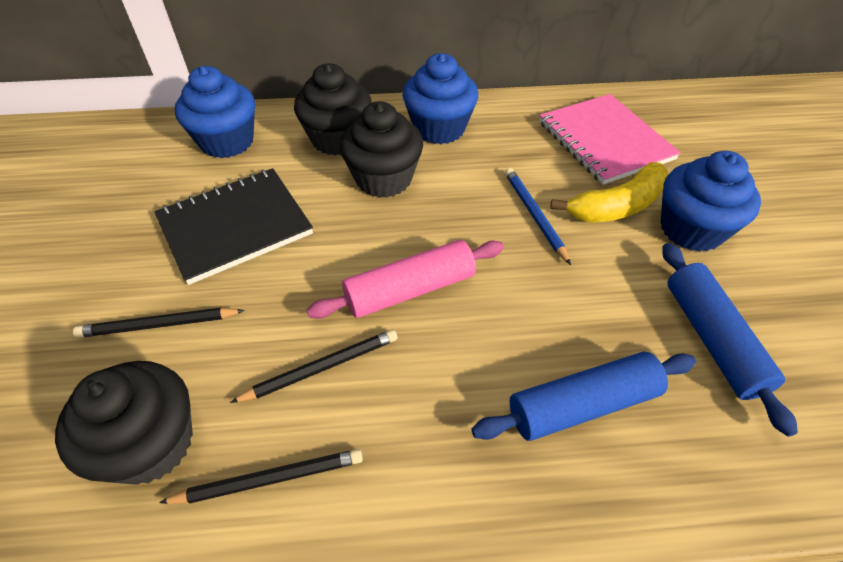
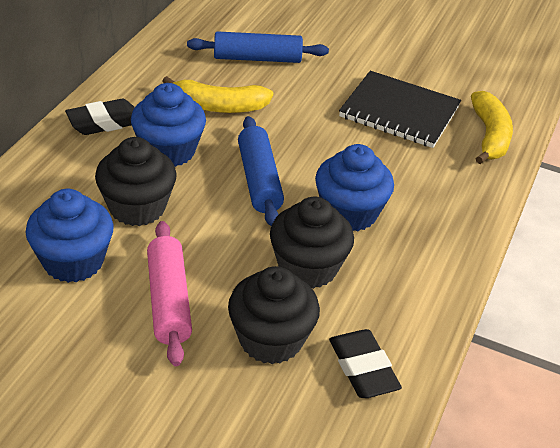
black eraser: none = 0 -> [65,99,135,135] [329,329,402,398] = 2
black pencil: [73,307,245,338] [159,449,363,504] [230,330,398,403] = 3 -> none = 0
blue pencil: [505,168,571,265] = 1 -> none = 0
pink notebook: [540,94,681,185] = 1 -> none = 0
yellow banana: [550,162,668,223] = 1 -> [162,76,273,113] [471,91,513,164] = 2

